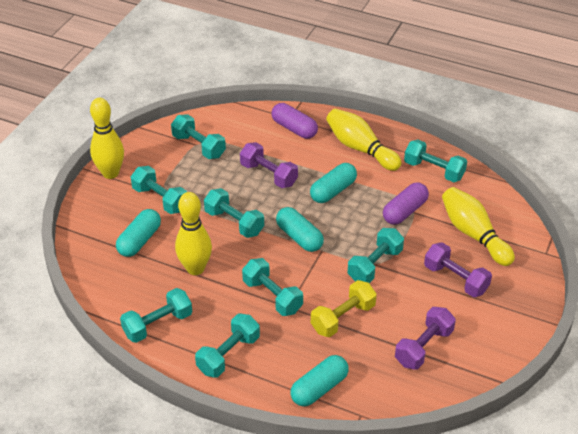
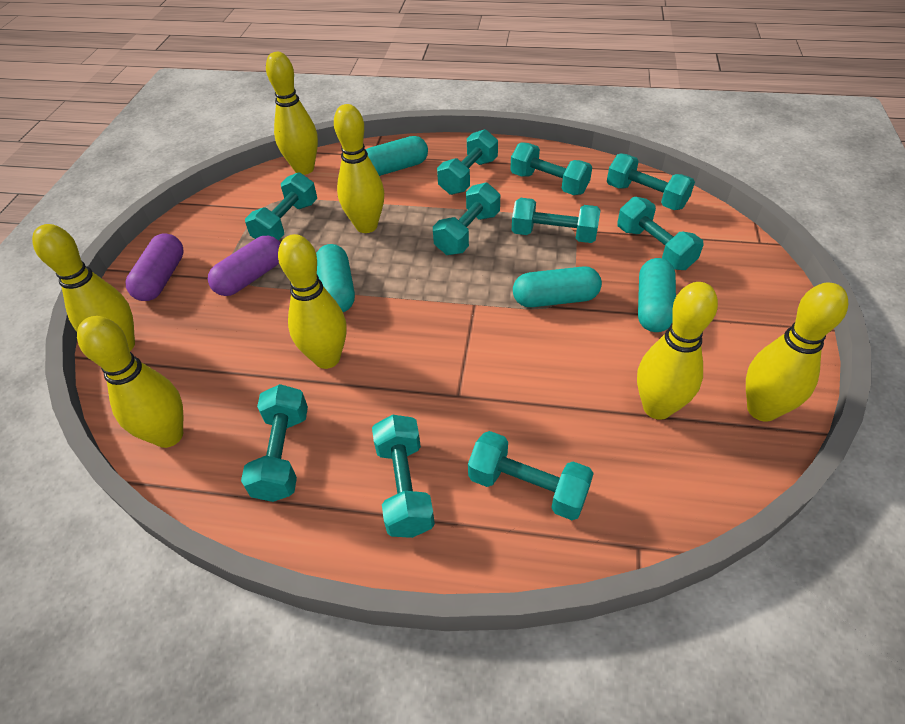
purple dumbbell: [240,142,298,188] [395,307,456,370] [424,242,492,297] = 3 -> none = 0
turquoise dumbbell: [120,288,192,343] [131,166,187,214] [171,115,226,159] [195,314,260,378] [204,188,264,238] [242,258,303,316] [348,228,404,283] [404,139,467,182] = 8 -> [241,384,308,502] [245,172,317,241] [372,415,435,538] [433,182,500,255] [437,129,498,195] [468,431,594,520] [510,142,592,195] [512,198,600,243] [607,153,695,210] [617,197,704,270] = 10
yellow bowling pin: [90,98,124,179] [175,192,212,275] [326,108,402,171] [442,187,515,266] = 4 -> [32,224,135,351] [77,316,183,448] [266,52,318,175] [278,234,347,369] [334,104,384,233] [637,282,718,420] [746,283,848,422] = 7
yellow dumbbell: [311,280,377,337] = 1 -> none = 0

